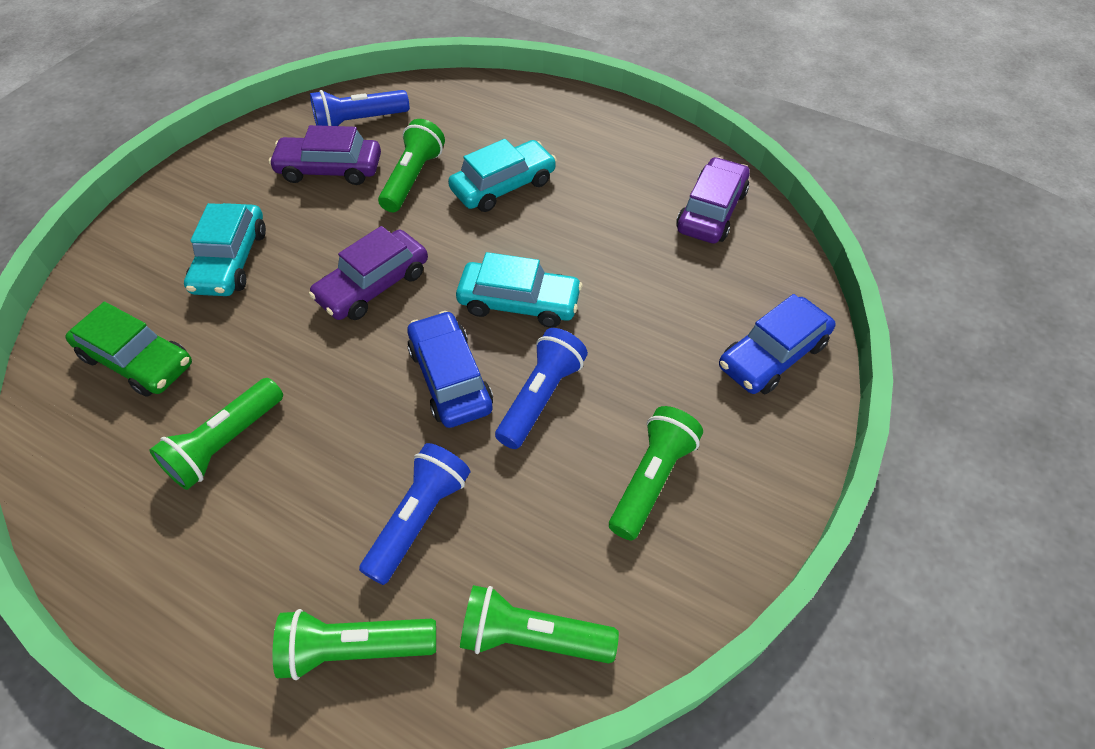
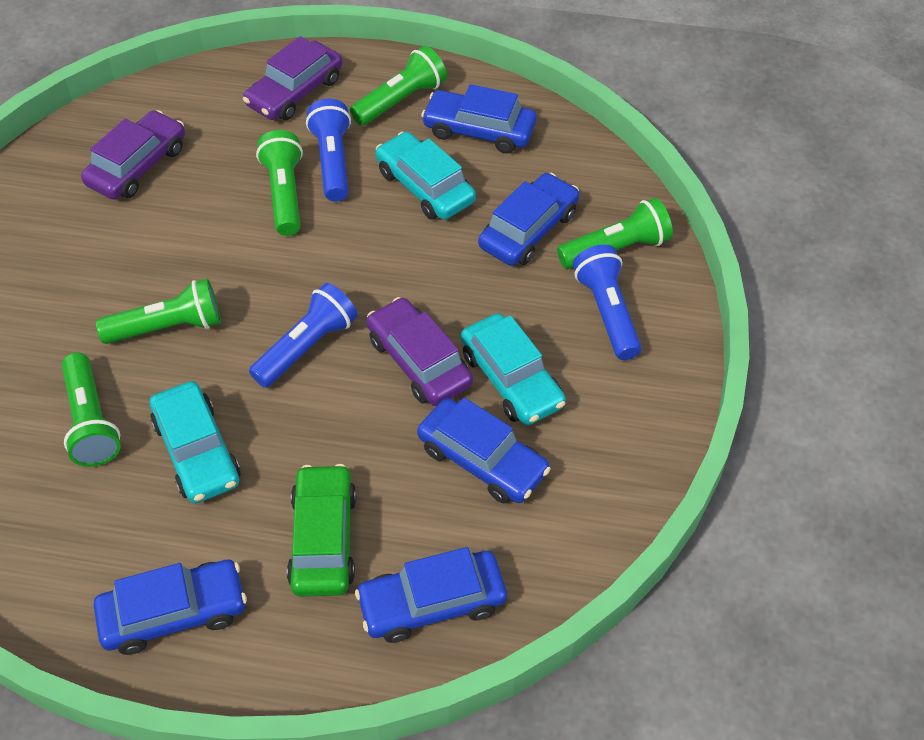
blue car: [407,311,493,428] [719,294,836,394] = 2 -> [94,560,247,655] [355,547,507,643] [417,397,551,503] [421,84,537,154] [478,173,579,266] = 5

